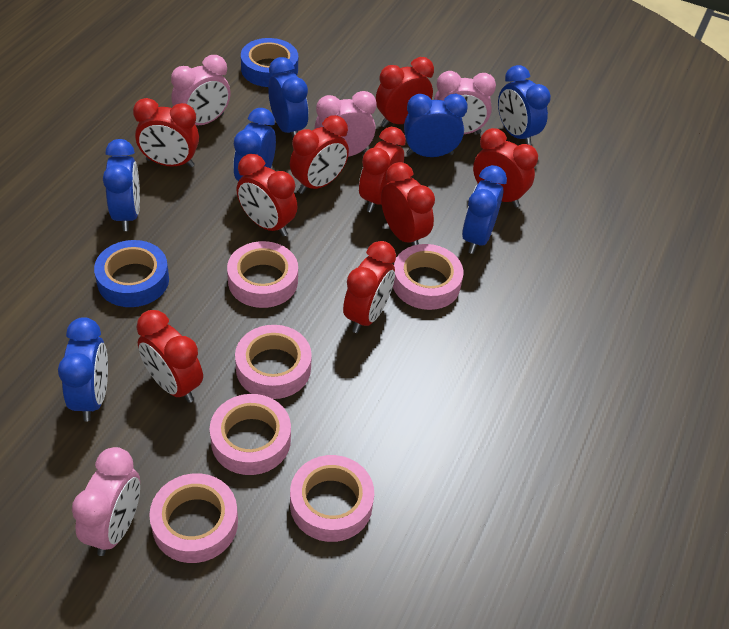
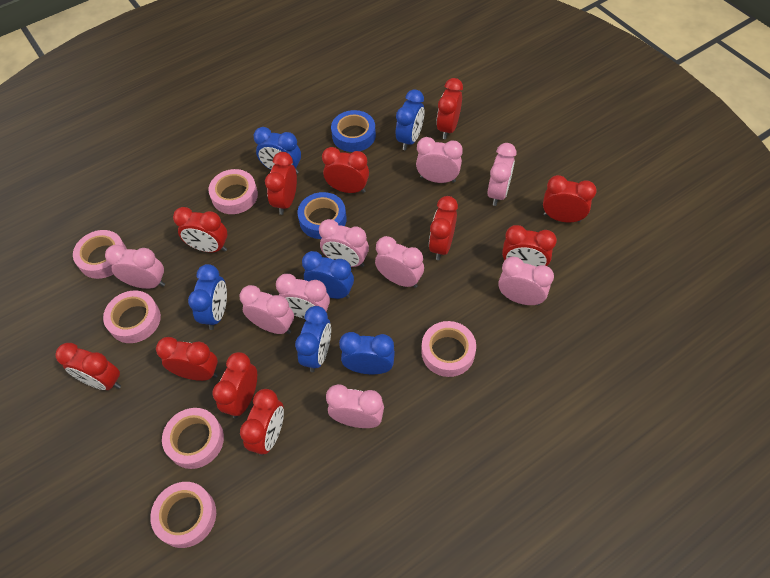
blue clock: [58,317,108,421] [103,139,140,231] [233,108,276,181] [268,57,309,138] [404,94,468,157] [462,165,507,254] [498,65,551,146] = 7 -> [188,264,227,330] [254,127,301,174] [295,306,331,372] [302,251,354,299] [339,332,395,374] [396,89,425,150] = 6
pink clock: [72,447,140,556] [171,55,231,125] [315,91,377,157] [434,71,496,134] = 4 -> [105,245,165,289] [239,285,294,334] [276,274,330,319] [319,219,369,267] [326,384,384,428] [375,236,424,288] [416,137,463,183] [487,143,516,206] [498,256,554,305] = 9
red clock: [133,98,199,167] [136,310,203,403] [236,154,298,237] [290,115,349,194] [343,241,396,333] [359,127,406,212] [376,57,434,127] [381,162,435,246] [473,128,538,208] = 9 -> [55,343,121,390] [156,337,218,381] [173,207,227,252] [212,352,257,419] [240,389,284,456] [265,152,297,215] [322,147,369,193] [429,196,458,260] [436,78,463,139] [502,225,557,267] [543,175,597,222] = 11

